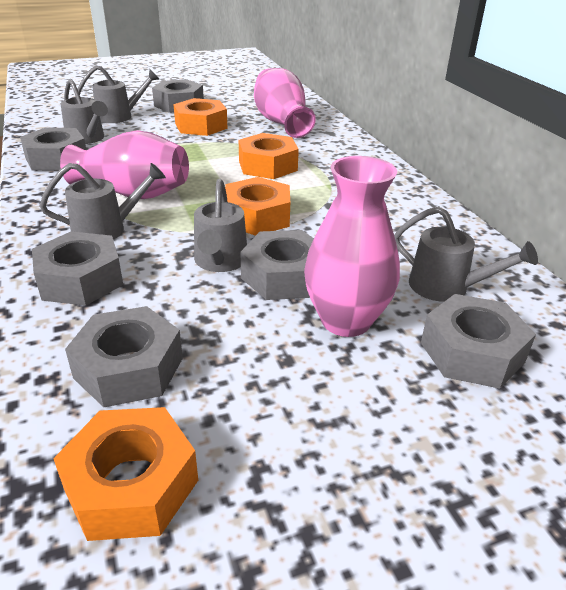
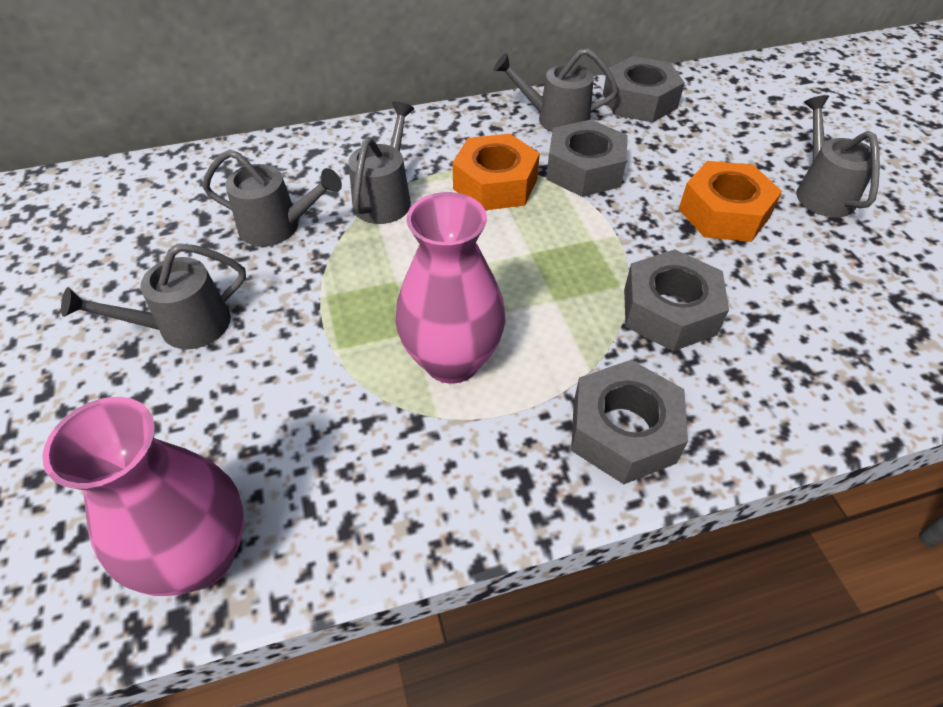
grey nut: [20,127,86,171] [32,232,123,306] [65,306,183,407] [152,79,204,113] [240,230,314,300] [421,294,536,389] = 6 -> [546,120,627,197] [571,360,688,484] [603,56,685,123] [624,249,729,351] = 4
orange nut: [53,407,198,541] [173,98,228,136] [225,177,290,236] [239,133,299,179] = 4 -> [452,134,540,210] [679,161,782,242] = 2
pink vase: [60,130,189,199] [254,68,316,138] [304,156,400,337] = 3 -> [42,397,244,596] [396,192,506,383] = 2

